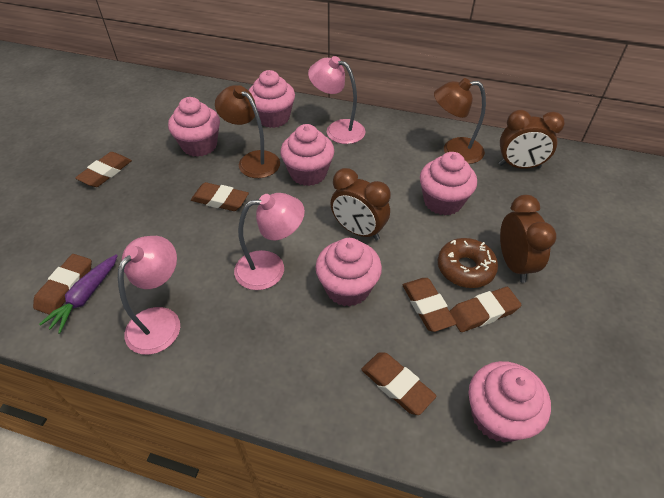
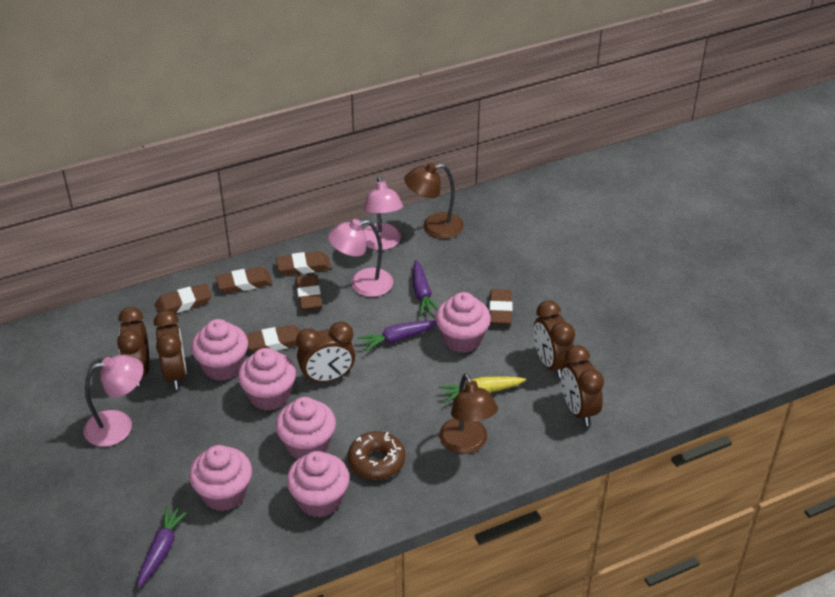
brown clock: [330,168,390,240] [499,110,565,169] [500,195,556,283] = 3 -> [117,307,149,386] [154,310,187,390] [296,321,355,383] [533,300,575,378] [561,345,604,426] = 5
purple carrot: [39,254,118,334] = 1 -> [137,505,189,588] [357,321,437,352] [413,260,438,316] = 3
yellow carrot: none = 0 -> [439,376,526,403] = 1

